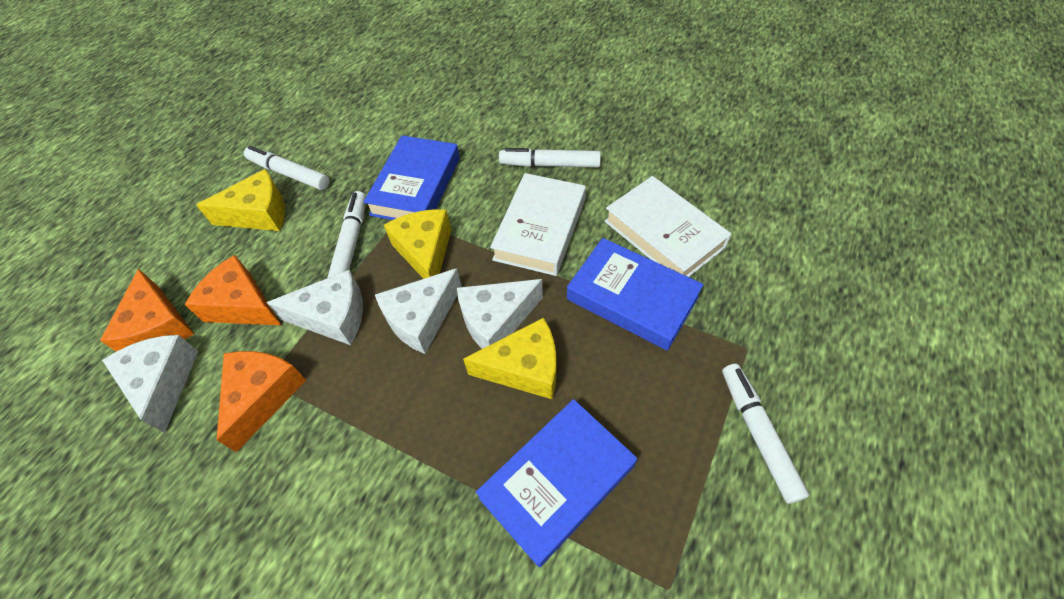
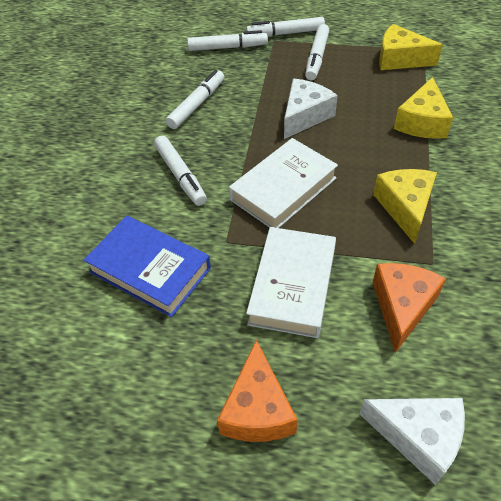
blue book: [364,135,460,220] [476,399,637,567] [567,238,704,351] = 3 -> [84,216,211,317] = 1
orange cheese: [100,269,194,351] [185,255,281,325] [217,351,306,452] = 3 -> [217,340,297,442] [373,263,446,353] = 2
white cheese: [102,335,198,433] [266,270,363,345] [375,268,462,354] [457,279,543,349] = 4 -> [284,79,338,139] [360,398,465,485] = 2
white marker: [244,146,329,190] [327,191,366,278] [499,148,601,168] [722,364,809,504] = 4 -> [154,136,207,206] [166,70,225,129] [187,30,268,51] [246,17,325,37] [305,24,329,80] = 5

